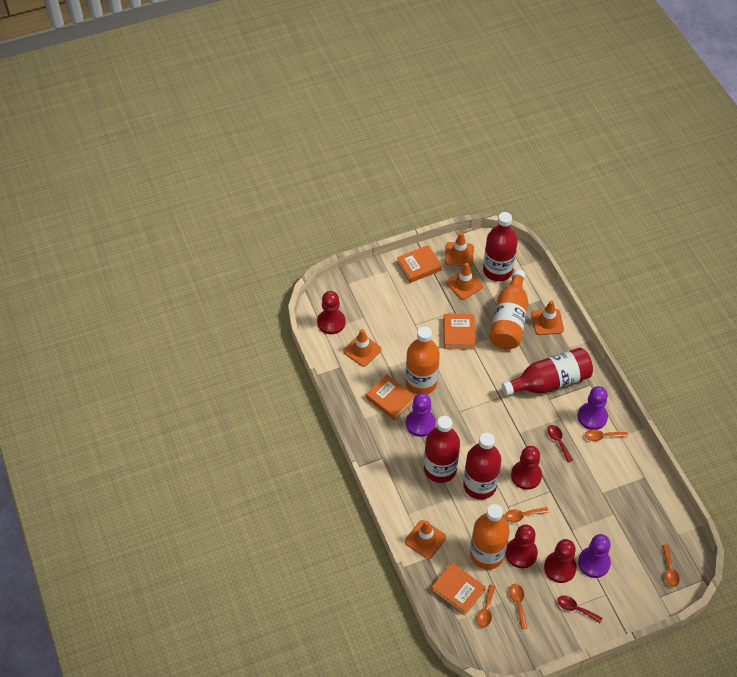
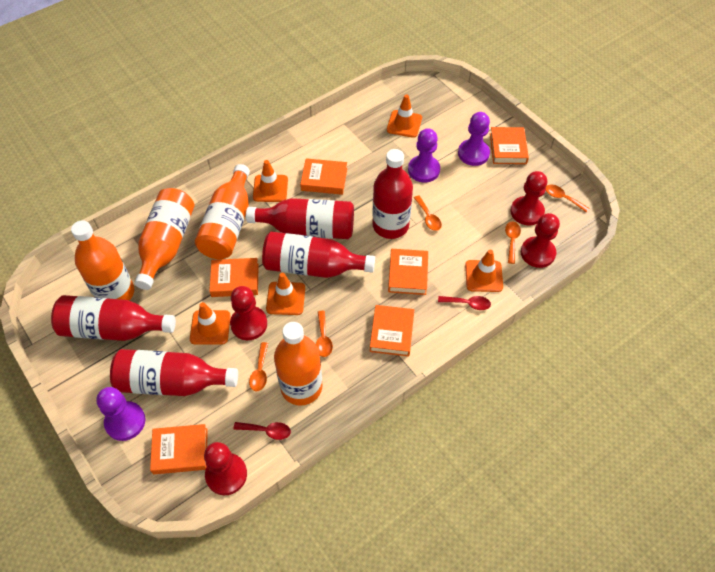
orange book: [366,375,415,421] [397,245,442,283] [431,563,486,616] [444,314,475,350] = 4 -> [150,424,208,474] [209,258,259,297] [300,158,347,195] [370,305,414,357] [388,249,428,295] [490,127,529,164] = 6
orange bottle: [406,326,440,394] [470,504,510,570] [489,269,528,350] = 3 -> [71,220,134,301] [134,188,194,290] [195,164,250,259] [274,322,323,406] = 4
red bottle: [424,416,460,483] [463,433,501,500] [483,212,518,282] [502,347,593,396] = 4 -> [51,295,176,341] [110,349,238,396] [246,198,354,239] [262,231,375,278] [372,149,413,239] = 5

